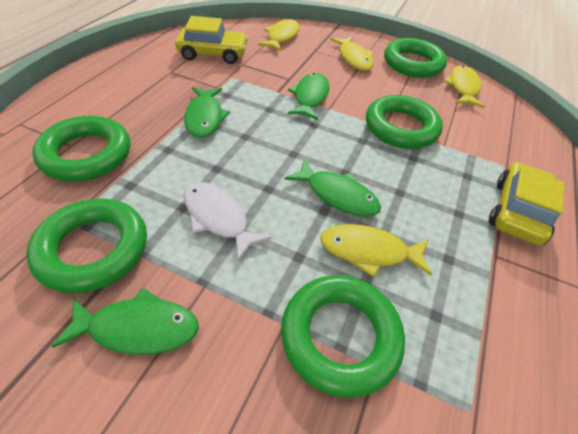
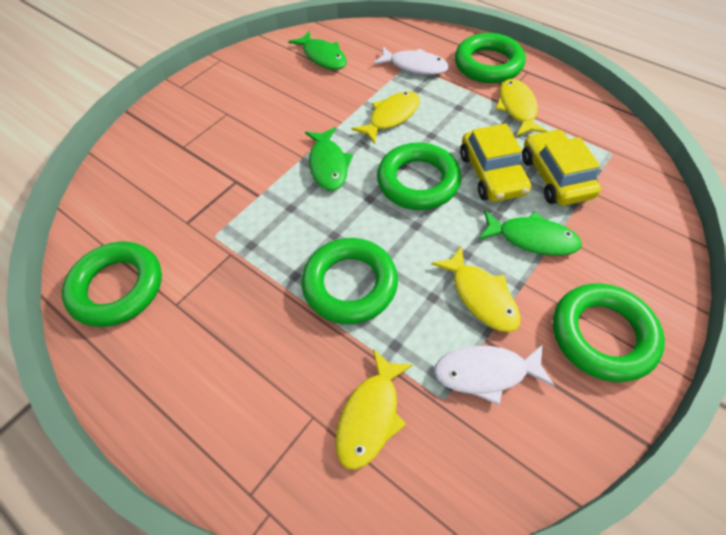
green fish: [52,288,199,355] [184,87,230,138] [285,159,381,217] [288,73,330,120] = 4 -> [288,31,347,70] [305,127,353,191] [478,210,582,256] = 3
white fish: [184,182,272,262] = 1 -> [373,47,449,75] [434,344,555,405] = 2

